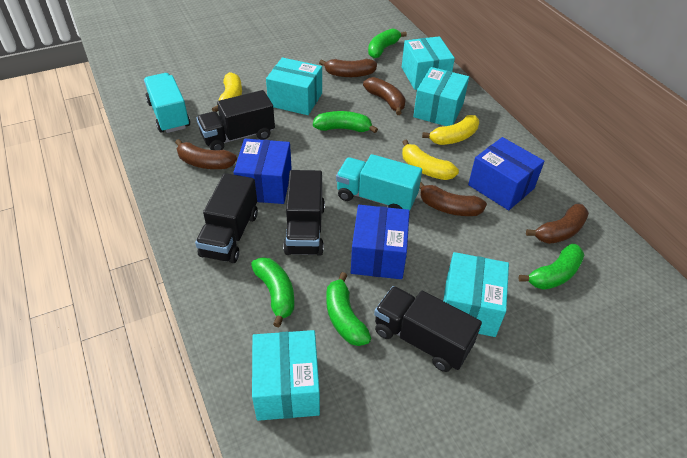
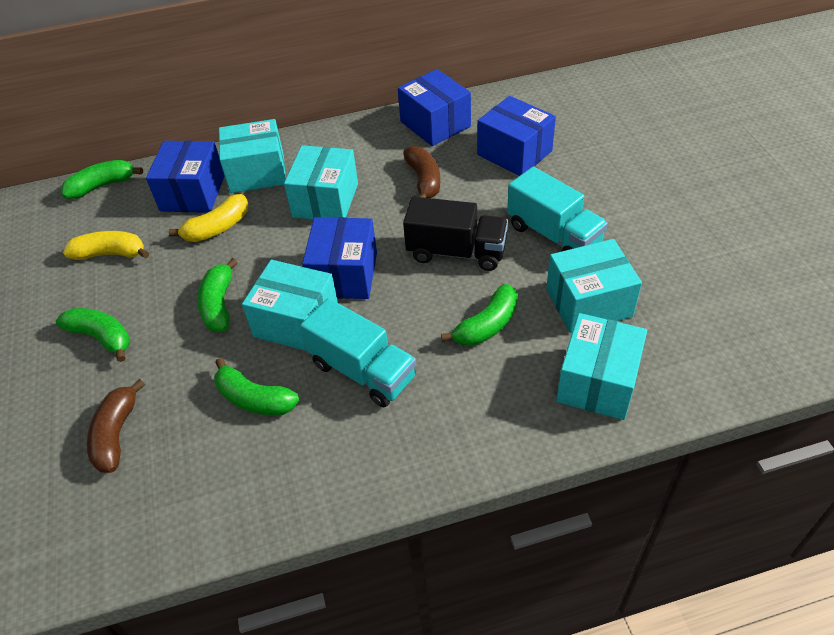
black truck: [195,173,258,263] [196,90,275,150] [283,170,325,256] [374,286,482,372] = 4 -> [403,197,508,271] = 1
blue box: [233,139,292,204] [351,205,410,279] [468,137,545,210] = 3 -> [146,141,225,213] [302,217,377,299] [398,69,471,146] [477,96,556,176] = 4
brown banana: [175,139,237,169] [319,59,377,77] [363,77,406,115] [419,181,487,216] [526,204,589,244] = 5 -> [87,379,145,473] [403,146,440,198] = 2
yellow banana: [212,72,242,112] [402,140,459,180] [422,115,479,145] = 3 -> [63,231,149,260] [169,194,248,242] = 2

